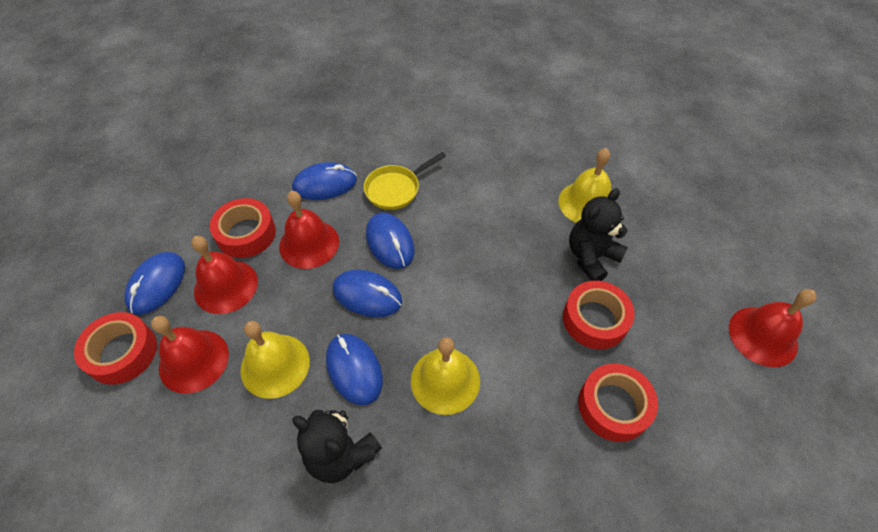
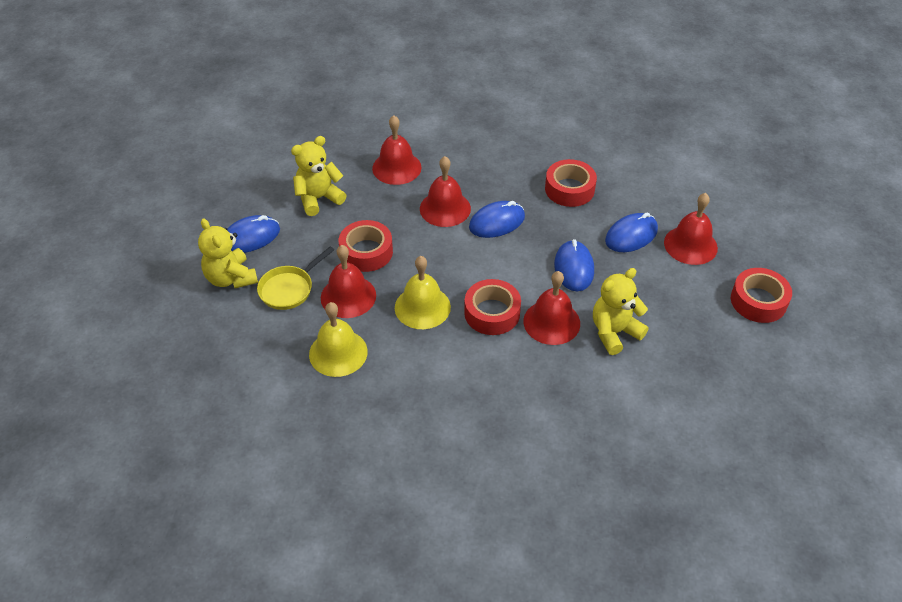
black teddy bear: [292,410,382,483] [569,188,628,281] = 2 -> none = 0
blue mouse: [124,252,185,315] [292,162,357,200] [326,334,383,405] [333,270,402,317] [366,213,415,269] = 5 -> [227,215,280,253] [469,201,525,238] [554,239,594,291] [605,212,658,252] = 4
red bell: [151,316,229,394] [191,236,258,314] [279,191,339,269] [729,289,816,367] = 4 -> [321,245,376,318] [372,115,422,185] [420,156,471,227] [523,271,580,345] [664,193,718,265] = 5
yellow bell: [240,321,310,399] [411,337,480,415] [558,148,611,223] = 3 -> [309,302,368,377] [395,256,451,329] = 2
yellow teddy bear: none = 0 -> [198,218,258,288] [291,136,347,216] [593,268,648,355] = 3

